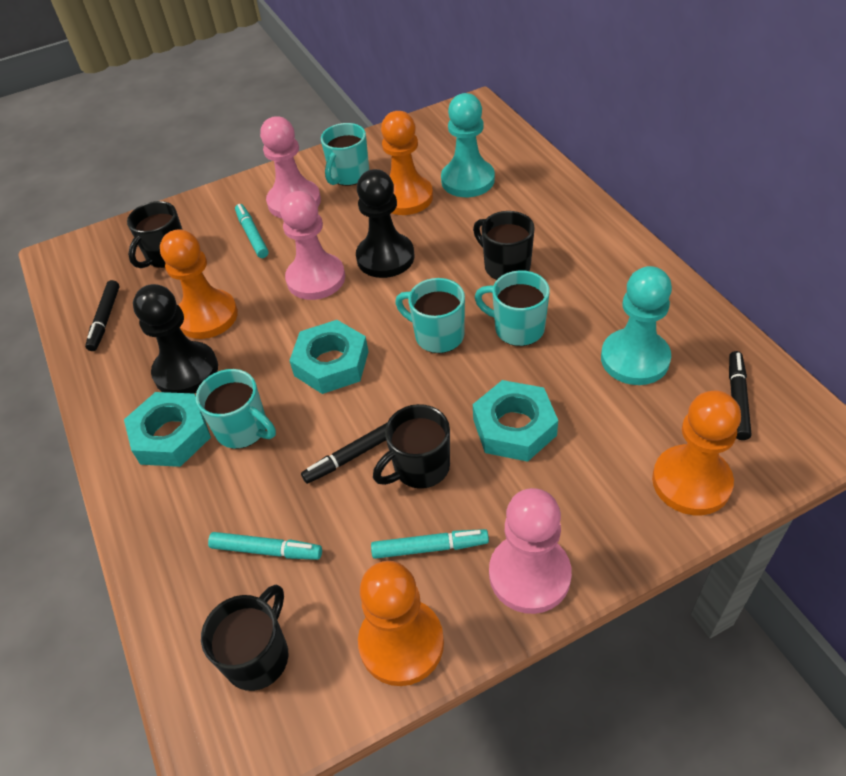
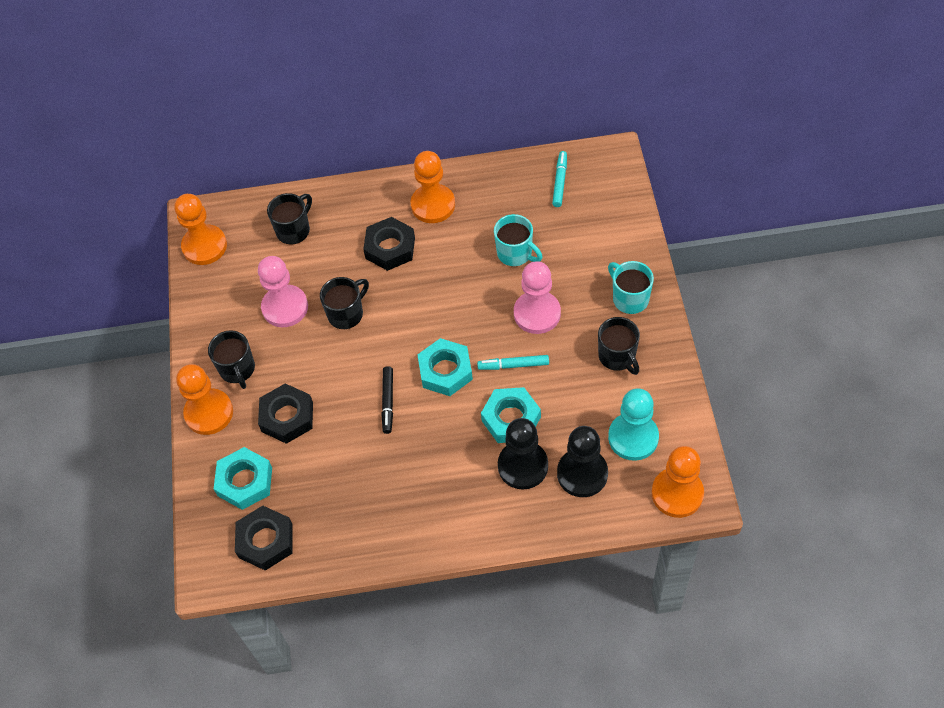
black marker: [85,280,120,351] [301,423,387,484] [729,351,751,440] = 3 -> [381,366,393,434] = 1
black nut: none = 0 -> [235,506,293,571] [258,383,313,444] [363,217,415,271] = 3
pink pawn: [260,116,321,218] [280,191,345,300] [489,488,572,614] = 3 -> [258,256,308,327] [514,261,561,334] = 2
turquoise marker: [208,532,322,560] [235,204,269,258] [371,529,489,559] = 3 -> [477,355,549,370] [552,151,567,207] = 2
turquoise mug: [196,369,276,449] [321,123,369,186] [395,278,465,353] [475,270,550,346] = 4 -> [494,214,543,266] [608,261,654,314] = 2
turquoise pawn: [441,93,495,197] [601,266,672,385] = 2 -> [608,388,659,461] = 1

